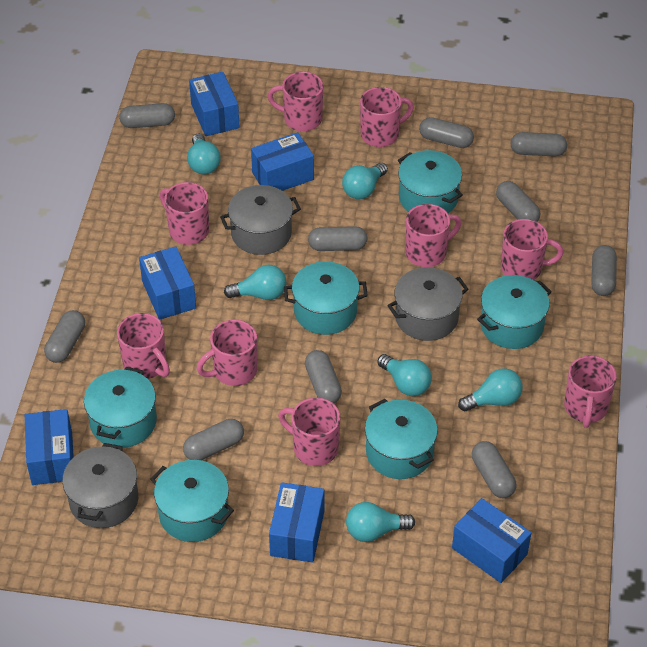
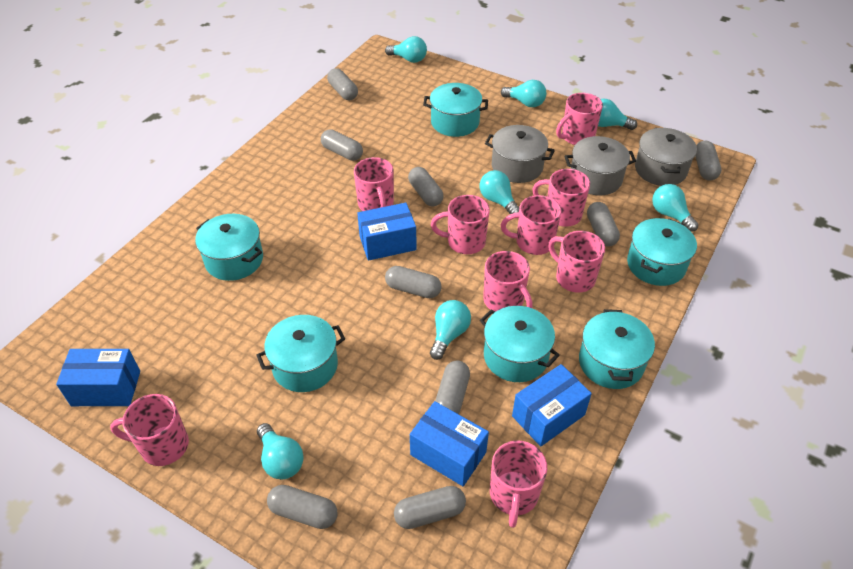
blue box: [25,409,74,485] [139,246,196,320] [189,72,240,136] [251,132,314,191] [269,482,324,563] [452,498,531,583] = 6 -> [56,349,140,406] [357,203,417,261] [410,401,489,486] [512,364,592,447] = 4
grey capsule: [44,310,85,363] [119,103,175,128] [183,419,244,460] [305,350,342,404] [308,226,367,251] [419,117,474,148] [472,441,516,498] [496,181,540,222] [511,132,567,157] [591,245,617,296] = 10 -> [267,485,338,529] [321,129,363,161] [327,68,358,100] [385,266,442,298] [394,486,466,529] [408,167,443,207] [435,360,470,414] [587,202,620,246] [695,141,721,181] = 9
turquoise light bulb: [187,134,221,174] [224,265,286,300] [342,163,388,199] [346,502,415,542] [377,354,432,396] [458,368,522,411] = 6 -> [257,423,304,479] [385,36,427,63] [430,300,471,360] [480,170,519,214] [501,80,546,107] [598,99,637,130] [652,184,699,231] = 7

